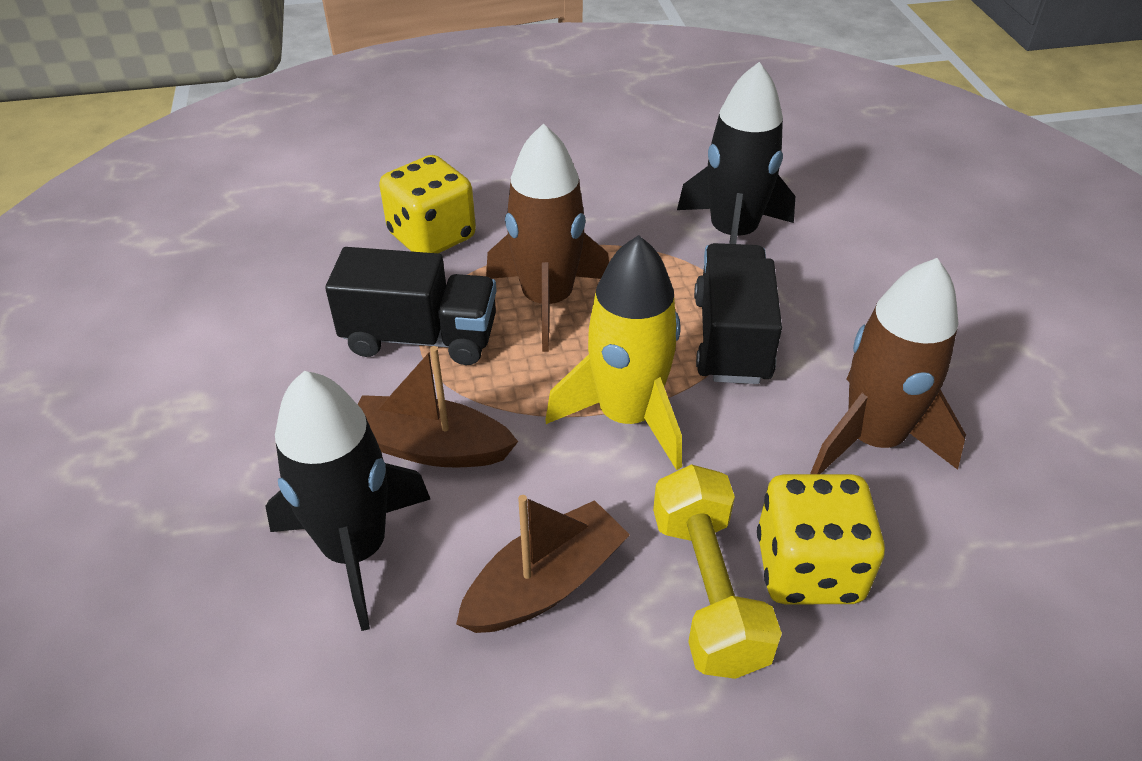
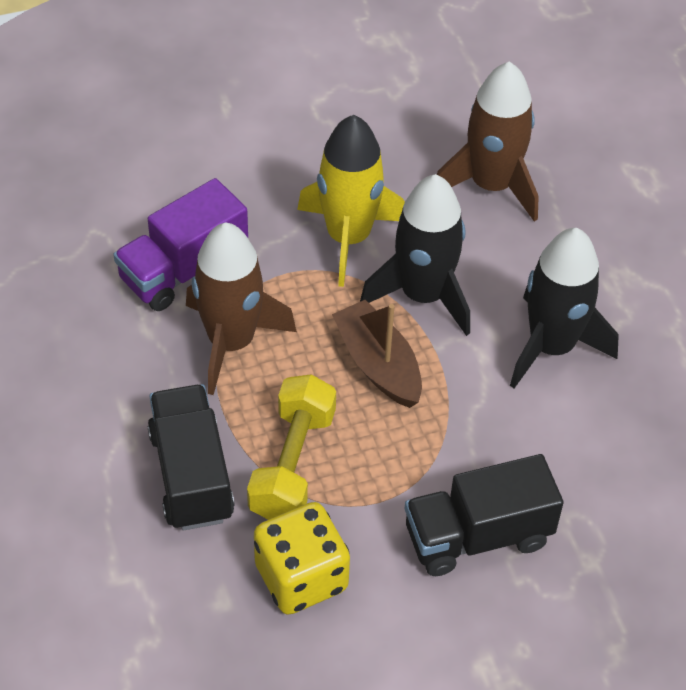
brown boat: [358,346,518,467] [456,495,630,633] = 2 -> [332,300,422,408] = 1
purple truck: none = 0 -> [113,178,248,311] = 1
yellow dice: [379,155,476,253] [757,474,885,604] = 2 -> [254,502,350,615] = 1

